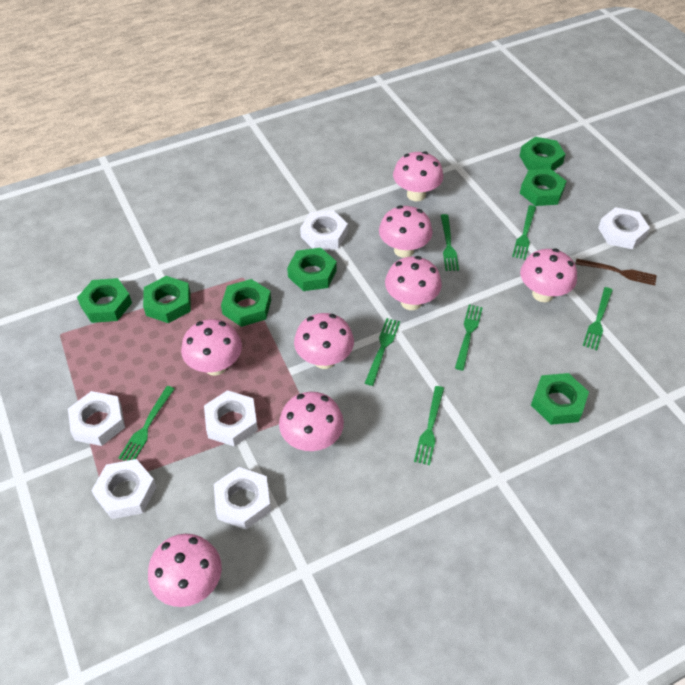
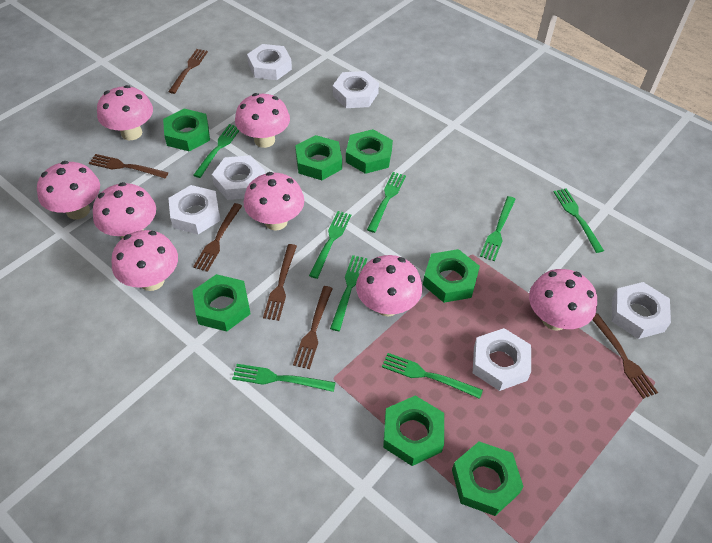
brown fork: [576,259,657,285] = 1 -> [89,154,168,178] [168,49,208,94] [193,203,242,272] [263,244,297,321] [293,286,333,369] [592,313,658,399] = 6
green fork: [119,386,175,461] [365,318,400,386] [414,386,444,465] [441,214,459,271] [455,304,483,371] [512,205,536,260] [583,287,613,350] = 7 -> [193,124,239,178] [232,364,336,392] [309,211,351,279] [330,255,367,331] [367,172,406,233] [382,353,483,399] [480,196,516,261] [554,188,604,253] = 8

